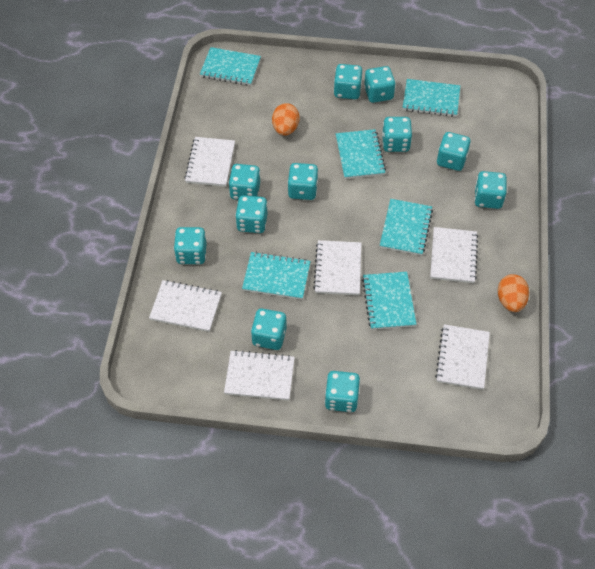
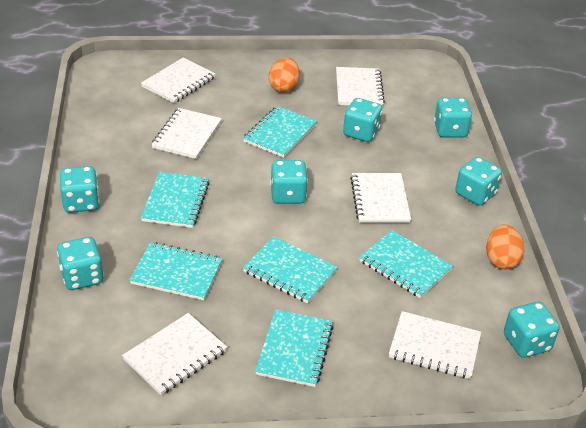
turquoise dice: [174,227,207,264] [229,164,260,200] [235,195,268,233] [251,308,287,350] [288,163,318,200] [325,371,360,412] [334,64,362,99] [364,66,396,103] [382,117,412,152] [437,132,471,171] [474,171,507,209] = 11 -> [57,237,104,290] [60,166,99,213] [270,160,308,204] [343,98,382,142] [434,98,472,137] [455,157,502,206] [504,302,559,358] = 7

